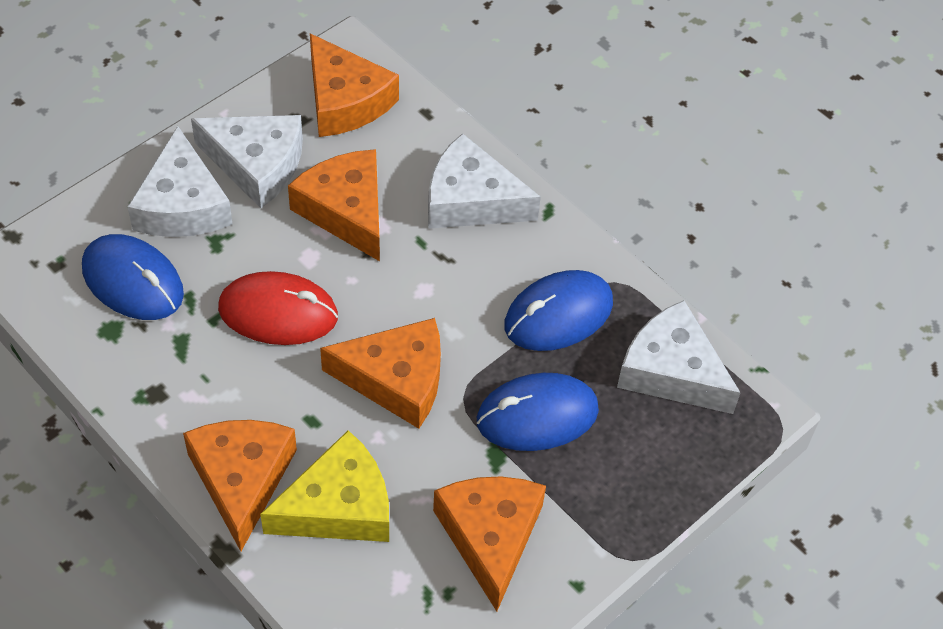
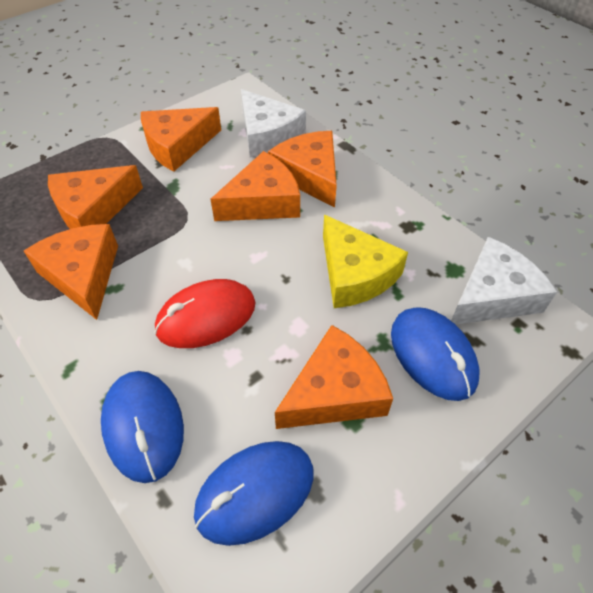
orange cheese: [183,420,297,551] [288,149,380,261] [310,33,399,137] [320,318,441,429] [433,476,546,611] = 5 -> [24,224,118,320] [48,165,143,229] [141,107,221,172] [210,151,300,221] [268,131,337,208] [275,325,393,429] = 6
white cheese: [127,126,233,237] [191,115,303,208] [428,133,541,229] [617,300,741,414] = 4 -> [241,89,306,158] [451,237,557,325] = 2

